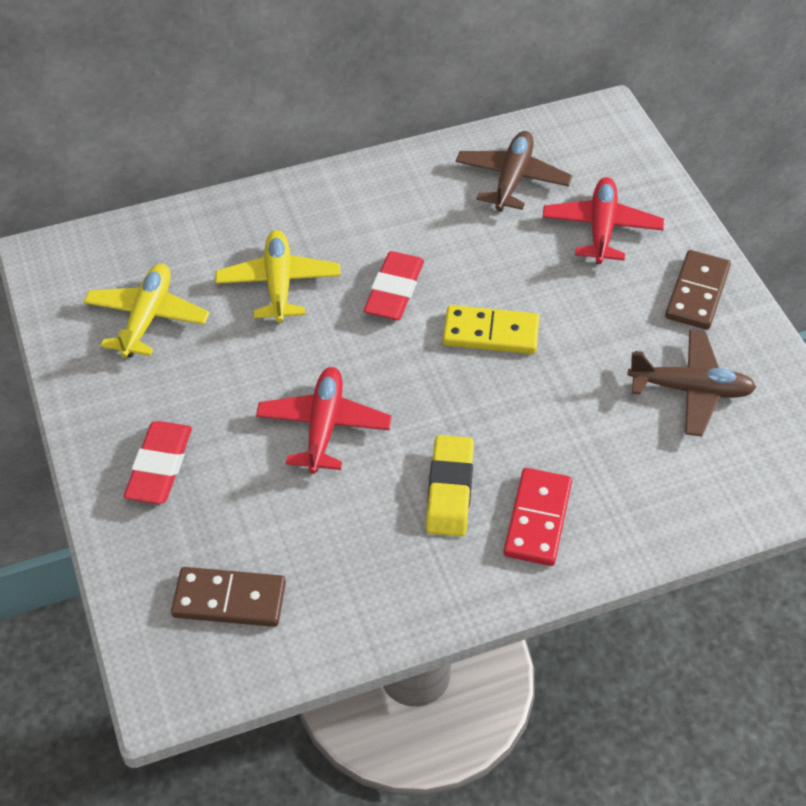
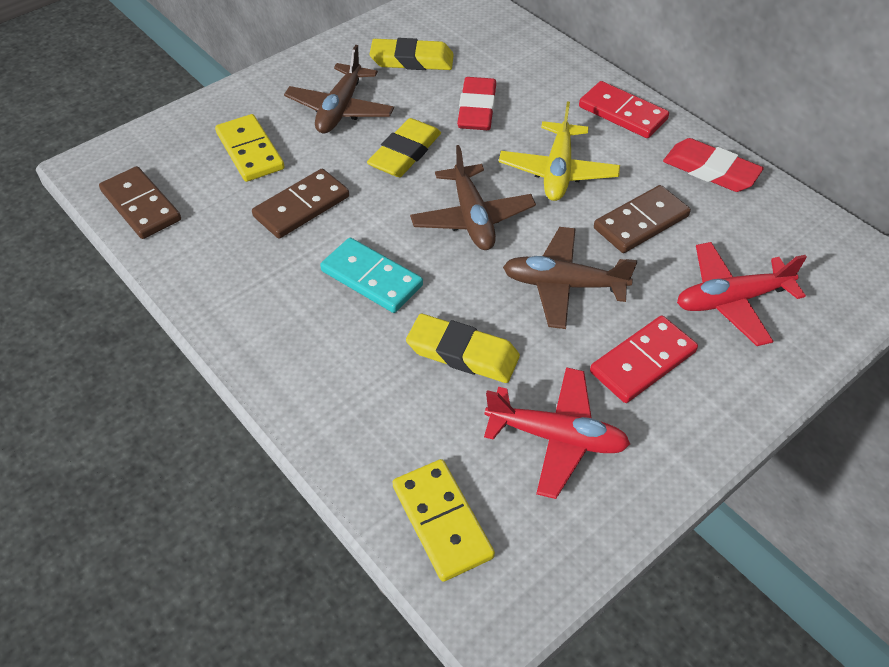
brown domino: [171,567,286,627] [665,250,731,330] = 2 -> [99,166,181,239] [252,169,349,239] [594,185,691,253] = 3
brown plane: [456,131,573,212] [627,330,757,436] = 2 -> [284,45,394,133] [410,145,536,250] [503,227,637,329] = 3
red domino: [504,468,572,566] = 1 -> [579,81,669,138] [590,315,698,403] = 2
turquoise domino: none = 0 -> [320,238,423,313] = 1
yellow domino: [443,305,540,354] = 1 -> [215,114,285,182] [393,459,495,582] = 2
yellow eraser: [426,435,474,537] = 1 -> [367,118,441,177] [370,38,454,70] [406,314,520,383] = 3
yellow plane: [84,264,209,358] [216,230,341,323] = 2 -> [499,102,620,201] = 1

